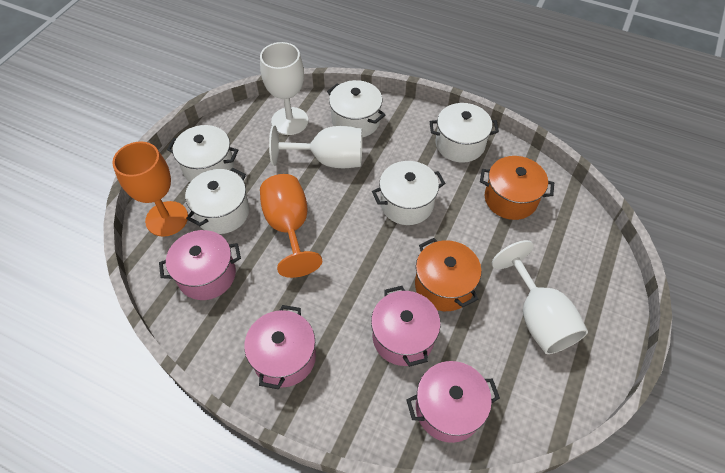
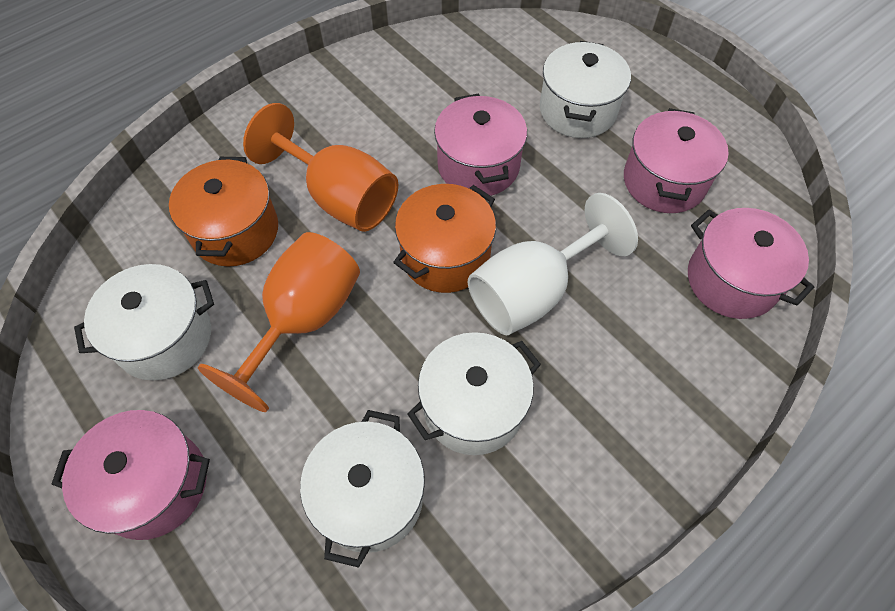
white goblet: [260,42,308,135] [269,125,362,168] [492,240,588,354] = 3 -> [468,193,638,336] = 1
white pot: [167,125,238,182] [185,168,250,234] [327,80,385,138] [372,161,446,225] [430,103,499,163] = 5 -> [74,264,214,380] [300,410,425,568] [408,332,541,455] [540,41,631,138] = 4

